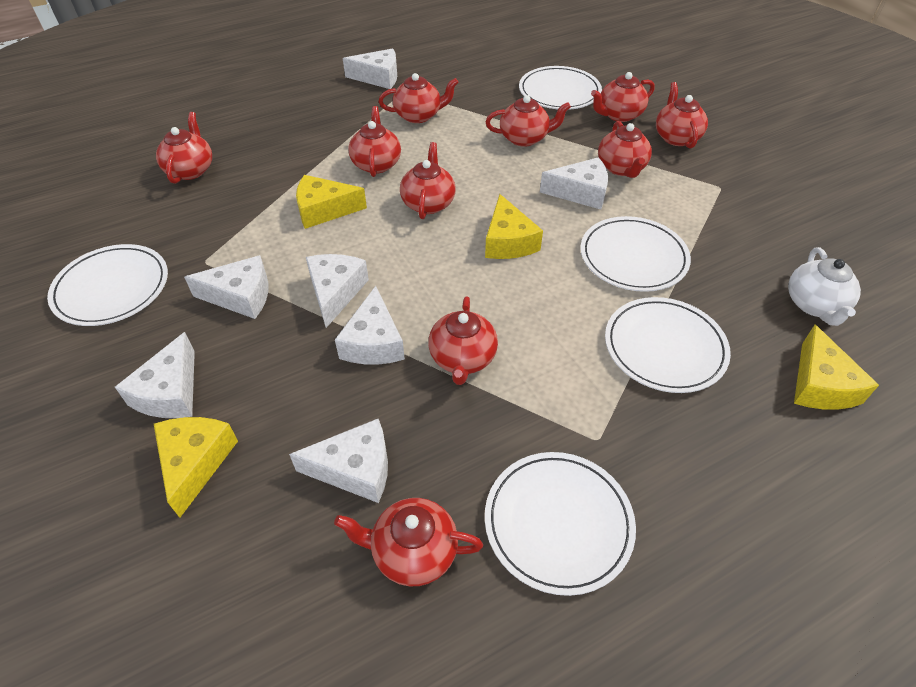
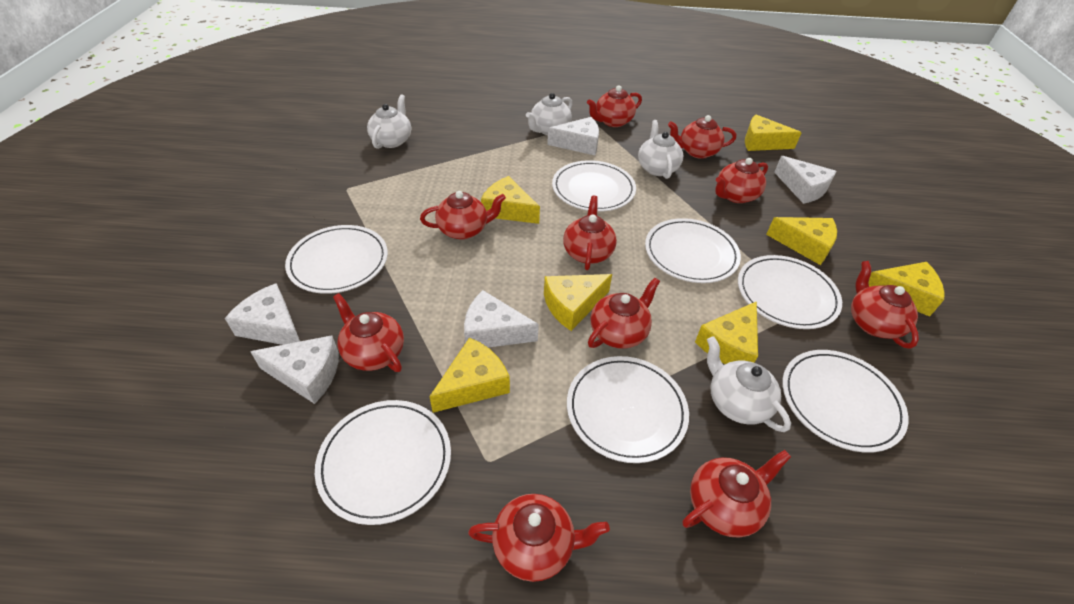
white cheese: [115,332,195,418] [184,255,269,319] [289,419,388,503] [306,254,369,328] [335,286,405,365] [343,48,397,89] [540,157,608,210] = 7 -> [225,283,300,345] [250,335,339,404] [464,290,539,347] [547,117,599,155] [774,156,836,204] = 5
white plate: [47,244,168,326] [485,452,636,596] [519,66,602,110] [580,216,691,292] [605,297,731,393] = 5 -> [285,225,388,294] [315,400,451,525] [552,160,636,212] [567,356,689,463] [645,218,741,283] [738,255,842,329] [782,350,909,453] = 7
white teapot: [788,247,861,326] = 1 -> [367,95,411,149] [526,93,573,135] [638,120,683,179] [707,336,791,432] = 4
yellow cheese: [154,417,238,518] [296,175,367,229] [485,194,543,259] [794,325,879,410] = 4 -> [429,337,510,413] [481,176,540,224] [544,274,612,331] [695,301,758,364] [745,115,802,151] [766,217,837,265] [869,262,945,317] = 7

